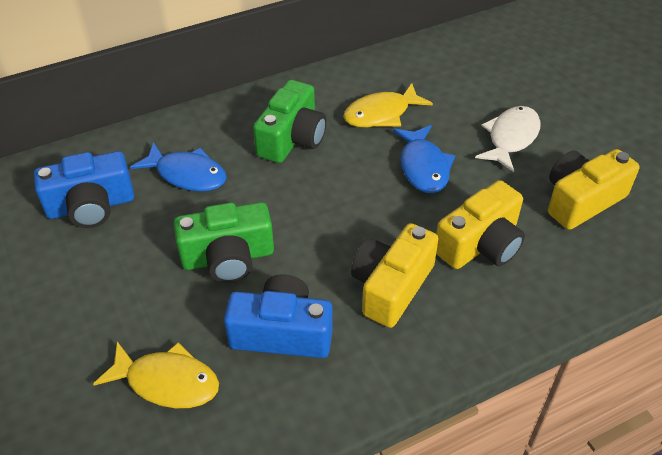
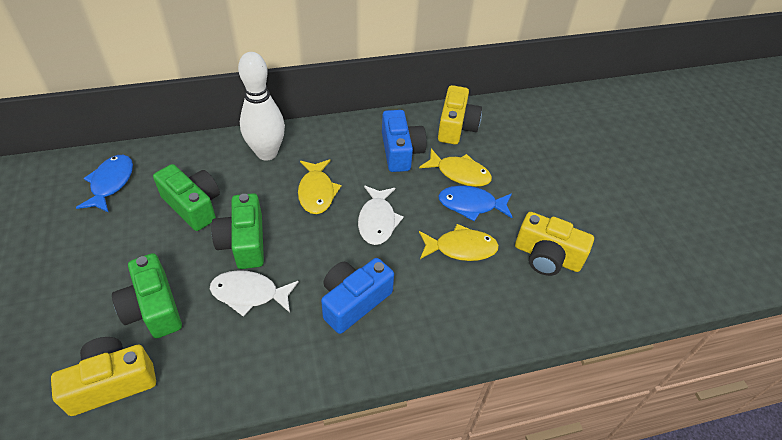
green camera: [174,202,274,283] [253,80,327,163] = 2 -> [112,253,182,339] [153,164,220,231] [211,193,264,269] = 3
white bowling pin: none = 0 -> [238,52,285,160] = 1
white fish: [475,106,541,172] = 1 -> [210,270,299,317] [358,186,404,245] = 2
yellow fish: [93,342,219,408] [343,83,433,127] = 2 -> [298,160,342,214] [419,149,492,187] [419,224,499,261] = 3

